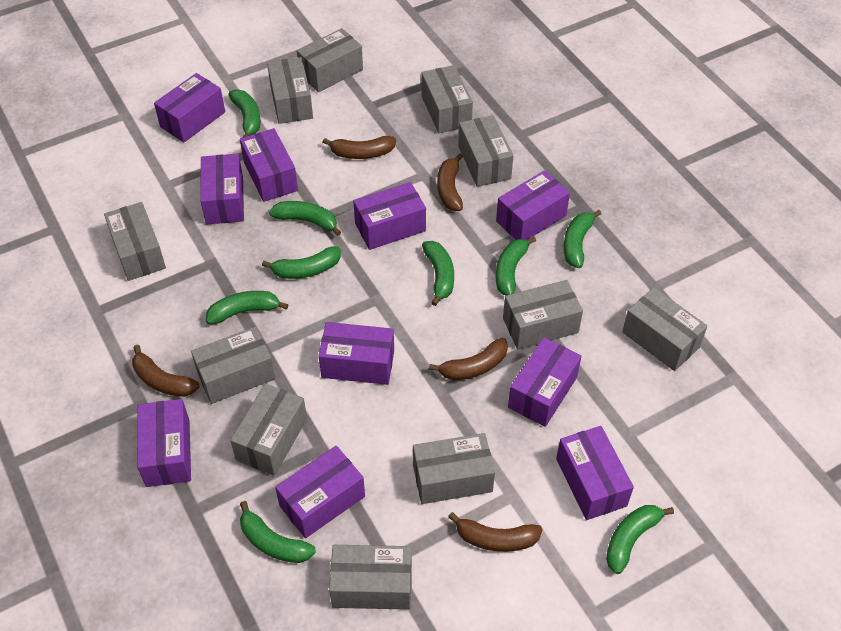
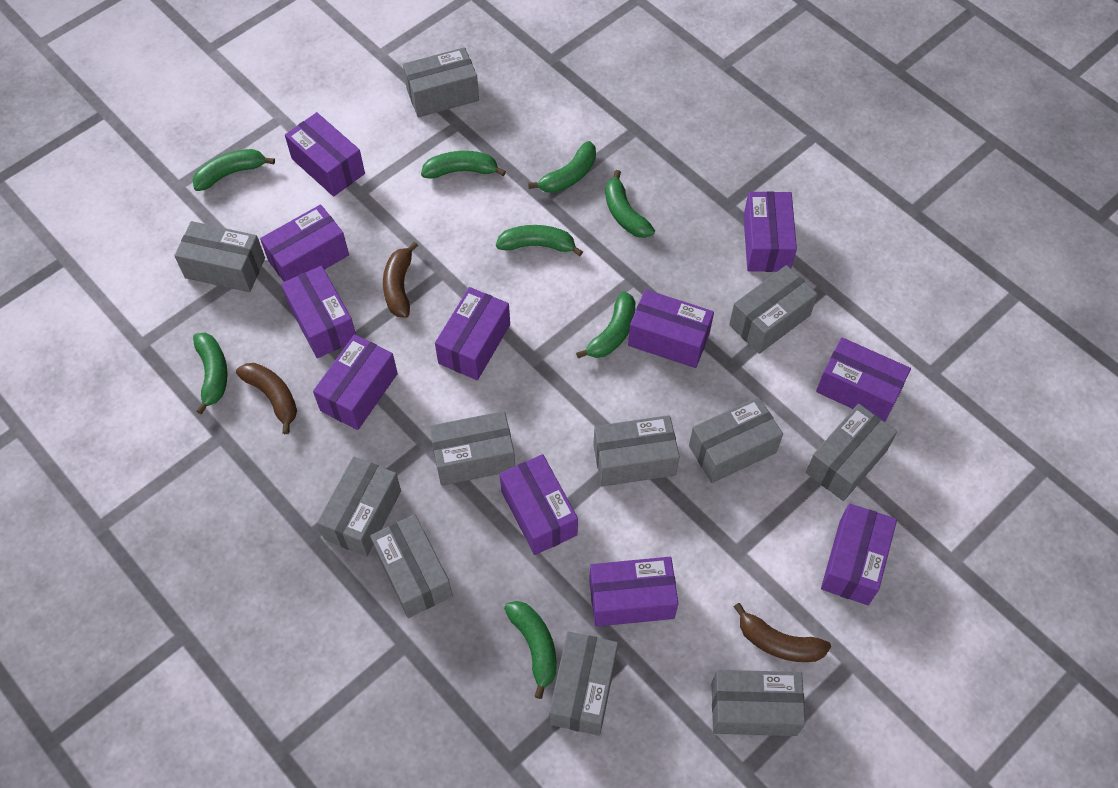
brown banana: [132,345,199,397] [323,136,396,159] [429,338,508,380] [437,154,463,211] [448,512,543,552] = 5 -> [236,363,297,434] [383,242,418,318] [734,603,831,662] = 3
green banana: [206,291,289,324] [228,89,261,138] [240,501,316,563] [262,246,341,279] [269,201,341,236] [422,241,454,306] [496,236,536,295] [563,210,601,268] [606,505,674,574] = 9 -> [193,149,275,191] [193,333,228,415] [421,151,506,179] [496,225,583,256] [504,601,557,699] [528,141,596,193] [576,291,635,358] [605,170,655,238] = 8
purple box: [137,399,191,487] [154,73,225,142] [200,154,244,224] [240,128,298,202] [275,446,365,538] [319,322,394,385] [353,182,426,250] [496,170,570,240] [508,338,582,427] [556,426,634,520] = 10 -> [260,204,349,282] [281,266,356,358] [285,112,365,197] [313,334,398,430] [435,287,510,380] [500,454,578,555] [589,557,678,627] [628,289,714,368] [743,191,797,272] [816,337,911,422] [821,503,897,605] = 11

